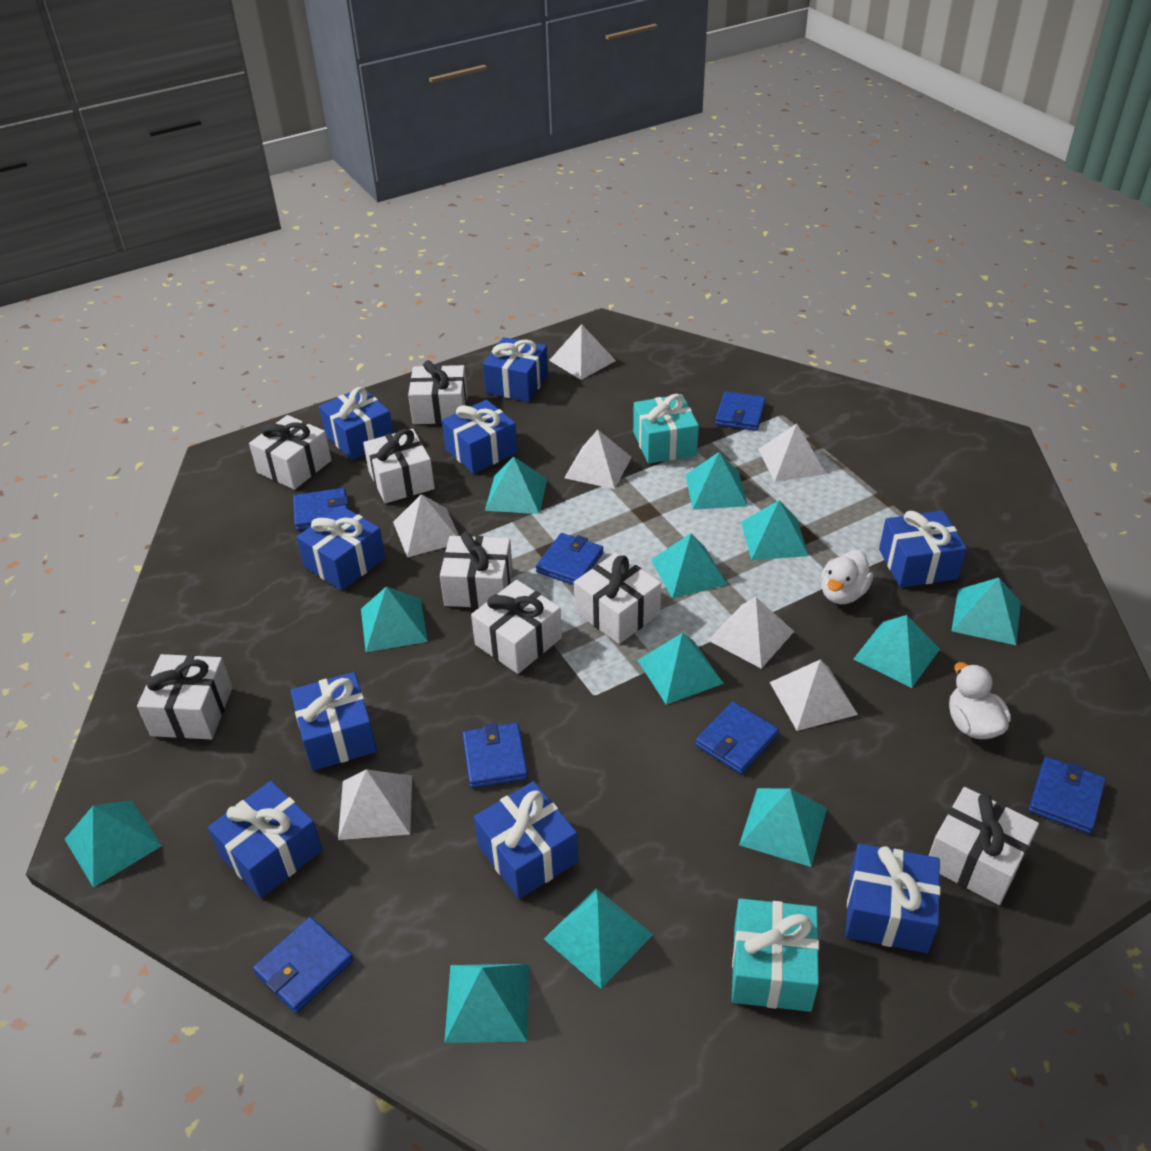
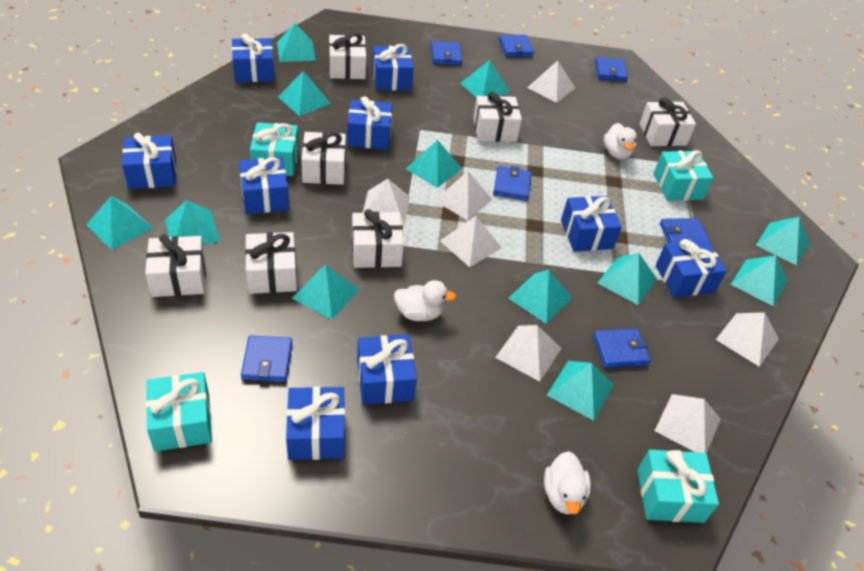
turquoise gift: [633,394,699,464] [732,899,819,1012] = 2 -> [146,372,212,451] [250,122,299,176] [637,450,719,523] [654,151,713,201] = 4
white duck: [821,550,873,604] [949,662,1011,739] = 2 -> [394,280,456,321] [544,451,591,514] [604,123,637,159] = 3
white gift: [137,654,232,739] [249,415,331,490] [363,428,435,503] [408,360,468,424] [440,532,513,608] [471,580,562,674] [574,553,661,644] [929,787,1039,905] = 8 -> [145,234,206,297] [245,232,297,294] [301,132,346,185] [329,33,366,79] [352,209,404,268] [473,92,522,142] [640,98,696,146] = 7

